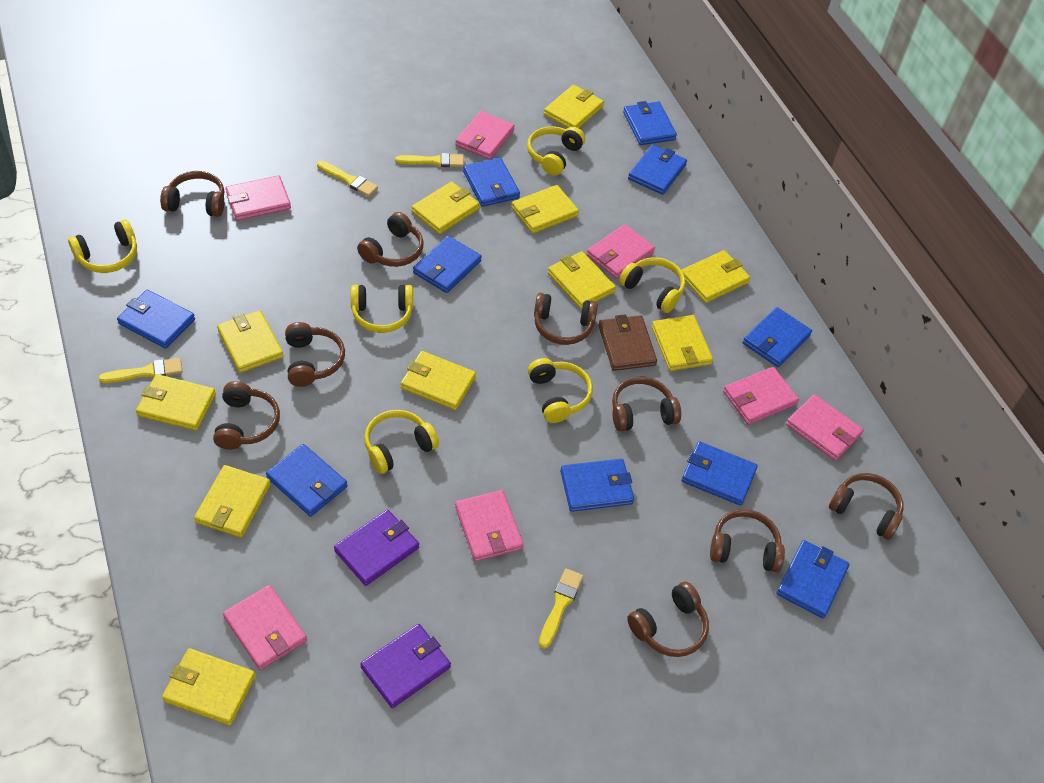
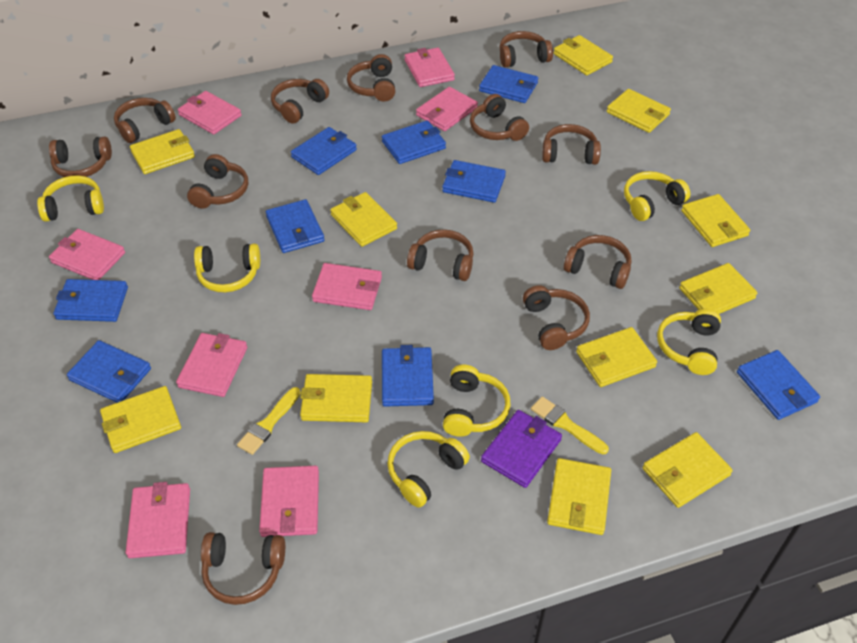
blue wallet: [117,290,195,349] [266,444,348,517] [413,236,482,293] [463,157,520,207] [560,459,634,512] [623,101,677,145] [628,144,687,195] [682,441,758,506] [743,307,812,367] [776,540,850,618] = 10 -> [53,279,128,322] [67,340,151,403] [266,199,325,253] [291,127,357,175] [382,120,446,164] [382,345,434,407] [442,160,506,203] [479,65,538,103] [737,350,820,420] = 9
brown headphones: [160,171,224,217] [213,381,280,450] [285,322,345,387] [357,212,423,267] [534,293,598,345] [612,377,681,431] [627,581,709,657] [710,509,785,573] [829,473,904,540] = 9 -> [49,137,112,177] [114,98,176,143] [187,154,248,209] [201,532,285,605] [271,79,329,124] [347,54,395,101] [407,229,474,281] [470,94,529,141] [499,31,553,67] [523,285,590,350] [542,124,601,165] [564,235,631,289] = 12
brown wallet: [598,314,657,371] = 1 -> none = 0
pink wallet: [223,585,307,670] [226,175,291,221] [455,111,515,160] [455,490,524,562] [587,224,655,279] [723,367,799,425] [786,394,864,461] = 7 -> [49,229,125,280] [126,482,190,558] [176,333,247,397] [178,91,242,135] [259,466,319,537] [312,263,382,310] [405,48,455,87] [416,87,478,131] = 8
purple wallet: [334,510,419,586] [360,624,451,708] = 2 -> [481,410,562,488] = 1
yellow brush: [99,358,183,383] [317,161,378,197] [395,153,464,167] [539,568,583,649] = 4 -> [237,387,301,455] [531,396,609,455] = 2

